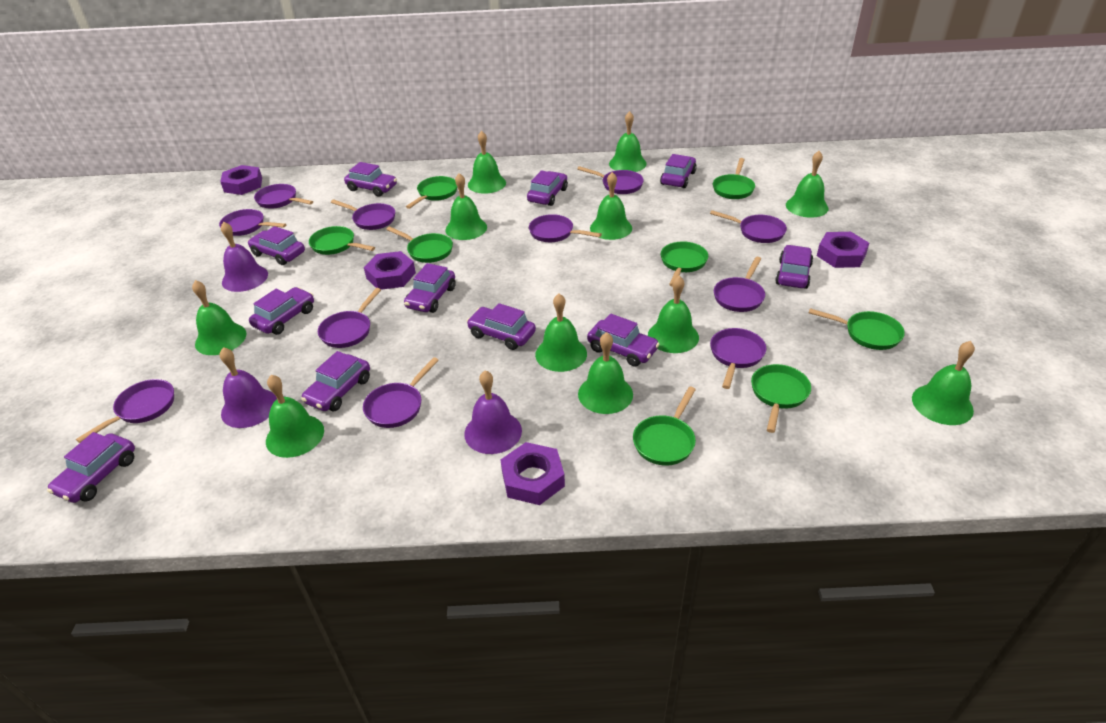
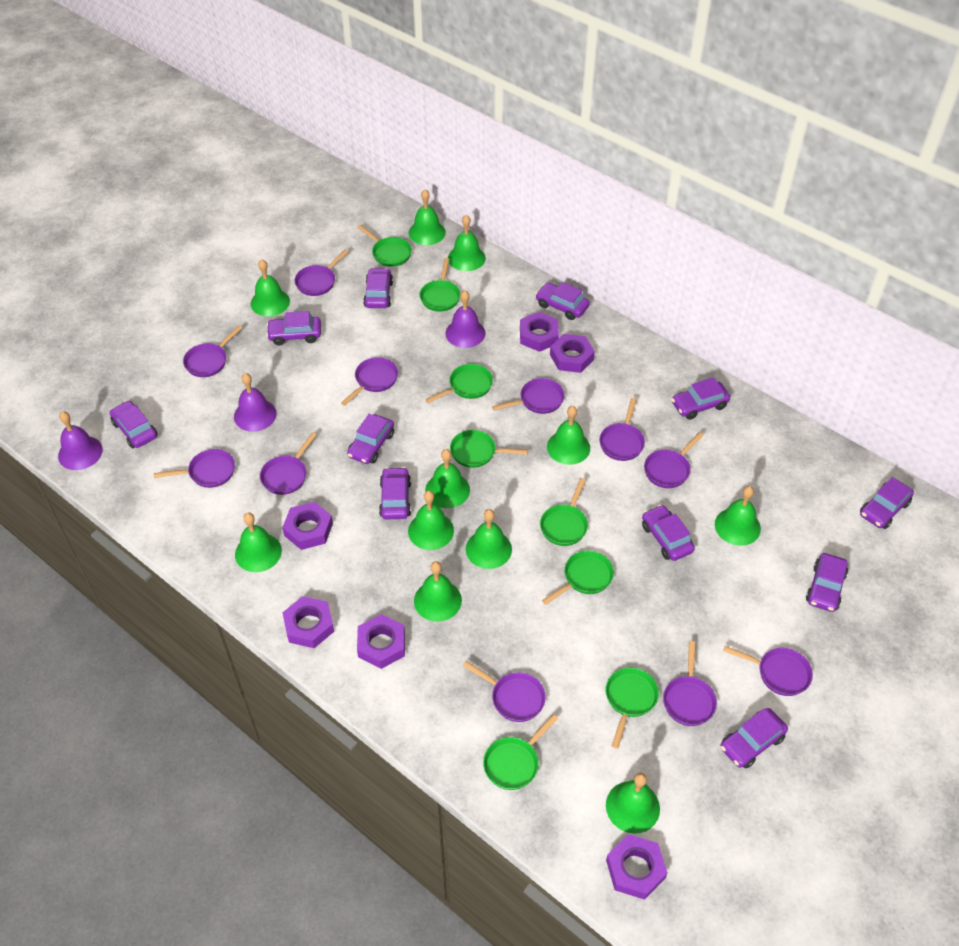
purple nut: [220,165,262,195] [364,251,416,290] [501,442,565,505] [817,232,869,268] = 4 -> [282,502,333,550] [282,596,334,648] [357,614,405,669] [520,312,559,352] [550,334,595,373] [606,834,668,900] = 6

